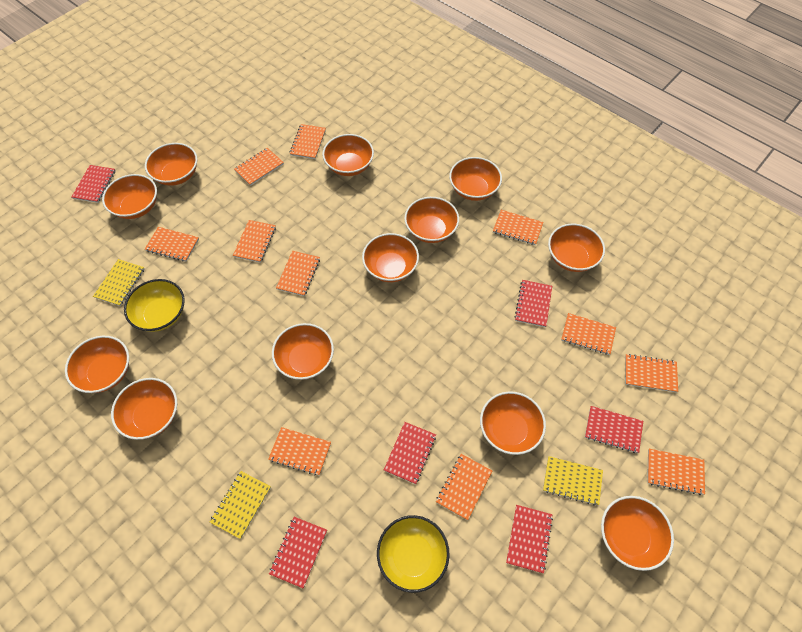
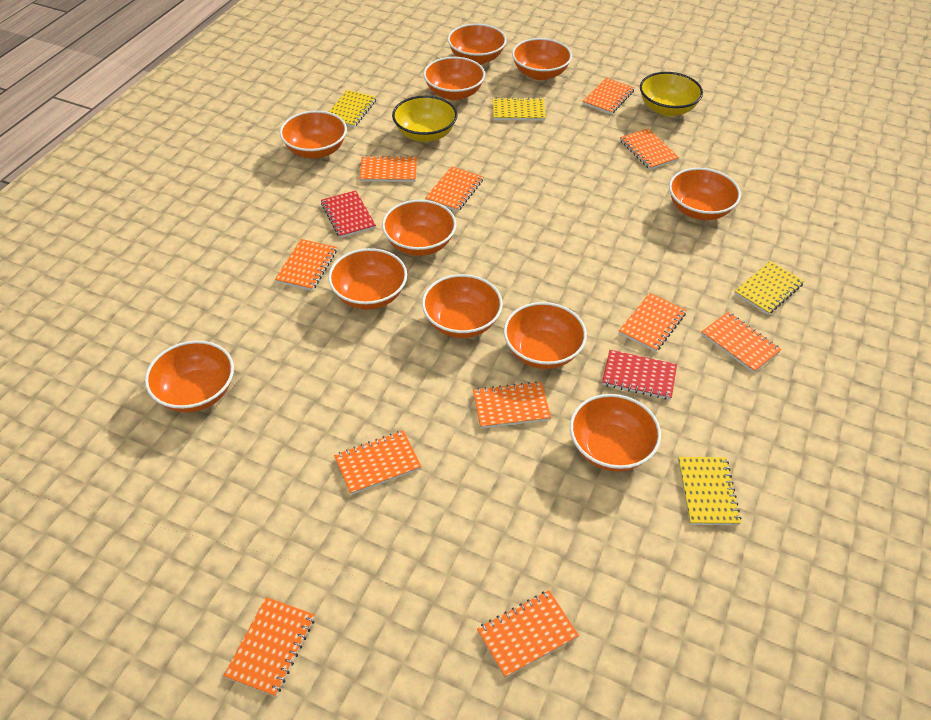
orange bowl: [65,336,129,393] [102,174,157,219] [111,378,177,440] [145,143,197,186] [272,323,334,380] [322,134,374,176] [362,233,419,282] [404,197,459,243] [449,157,502,201] [480,391,546,455] [548,224,605,272] [601,496,674,571] = 12 -> [145,341,234,412] [280,111,347,158] [328,248,407,310] [382,200,456,256] [422,274,503,338] [423,57,485,100] [448,24,507,65] [504,302,587,369] [512,38,572,80] [570,394,661,472] [669,168,741,220] = 11
red notebook: [72,165,115,203] [269,517,327,588] [384,422,436,484] [506,505,553,574] [514,280,552,327] [585,406,643,453] = 6 -> [321,191,376,238] [602,350,677,400] = 2
yellow notebook: [93,259,144,306] [210,471,271,539] [543,456,603,506] = 3 -> [329,90,377,127] [493,97,546,121] [678,457,741,525] [734,261,804,315] = 4

